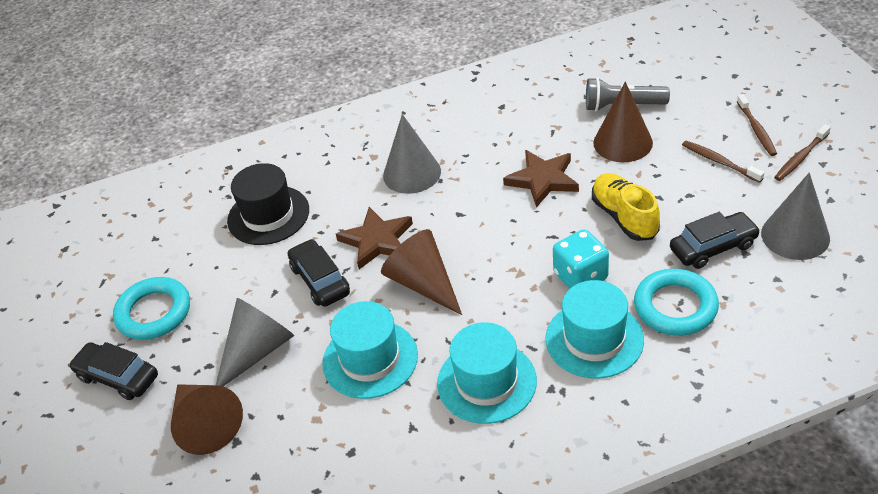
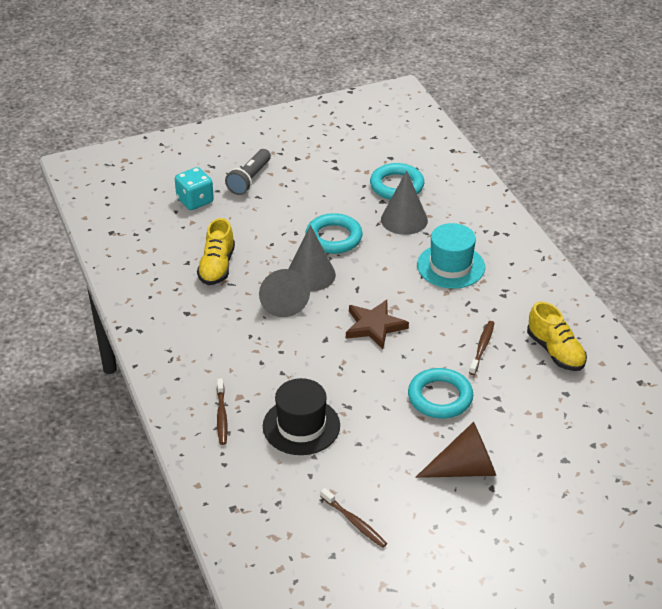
black car: [69,342,158,400] [288,239,350,307] [670,212,760,269] = 3 -> none = 0
brown cone: [171,384,243,455] [381,229,462,315] [593,82,653,162] = 3 -> [415,422,496,478] = 1
brown star: [336,207,413,269] [503,150,579,207] = 2 -> [346,300,409,349] = 1
turquoise hat: [322,301,418,399] [437,322,537,424] [545,280,644,379] = 3 -> [417,223,485,289] = 1
turquoise ring: [113,277,190,340] [634,269,719,336] = 2 -> [305,213,363,254] [370,163,424,200] [408,368,473,418] = 3
yellow shoe: [592,173,660,241] = 1 -> [197,218,235,285] [527,301,587,371] = 2

